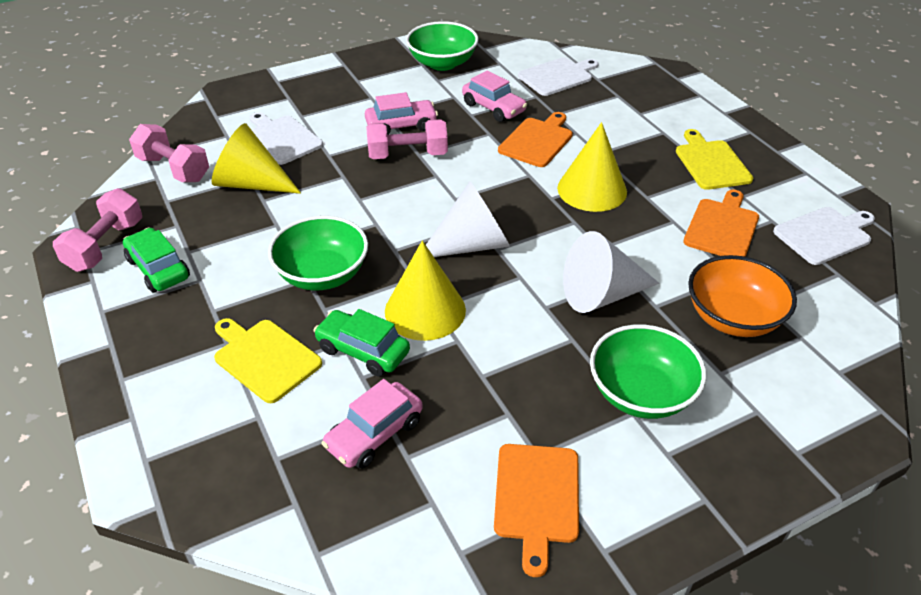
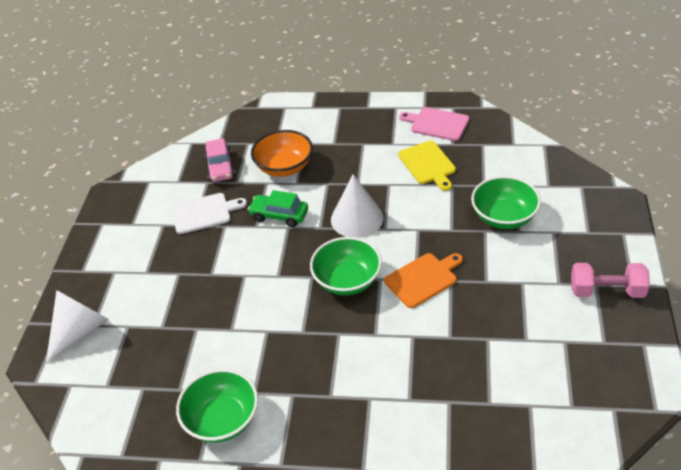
green car: [123,228,190,292] [313,309,410,377] = 2 -> [248,190,308,227] = 1
orange cutting board: [494,444,579,577] [498,112,573,167] [683,189,759,257] = 3 -> [384,253,463,308] = 1
pink car: [321,379,423,469] [365,92,438,135] [462,70,527,122] = 3 -> [204,138,235,182] = 1
pink cutting board: none = 0 -> [399,107,469,141] = 1
pink dumbbell: [53,188,142,272] [129,124,209,182] [366,119,448,159] = 3 -> [571,263,650,298] = 1
white cutting board: [250,112,323,165] [518,57,599,96] [773,207,875,265] = 3 -> [172,193,247,234] = 1
yellow cone: [212,123,301,194] [385,241,466,341] [557,122,627,212] = 3 -> none = 0
yellow cutting board: [214,318,322,403] [676,129,753,190] = 2 -> [398,141,456,191] = 1

